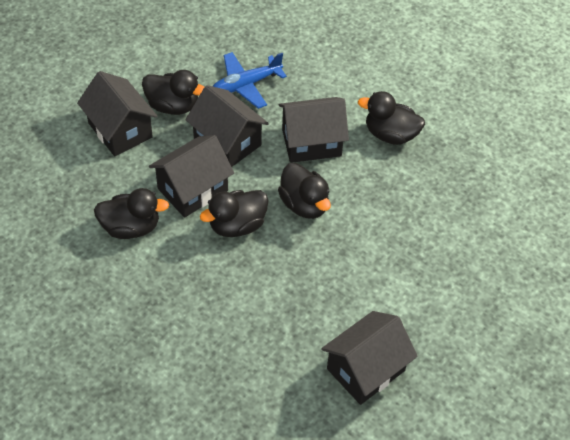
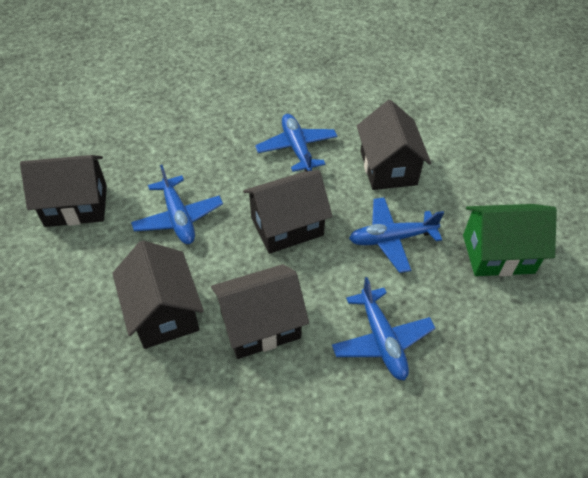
black duck: [94,188,169,239] [142,70,204,115] [200,190,269,237] [278,163,331,219] [358,91,425,145] = 5 -> none = 0
blue plane: [213,52,287,109] = 1 -> [131,165,223,244] [255,114,338,172] [332,277,435,381] [349,197,444,273] = 4
green house: none = 0 -> [463,204,557,276] = 1

